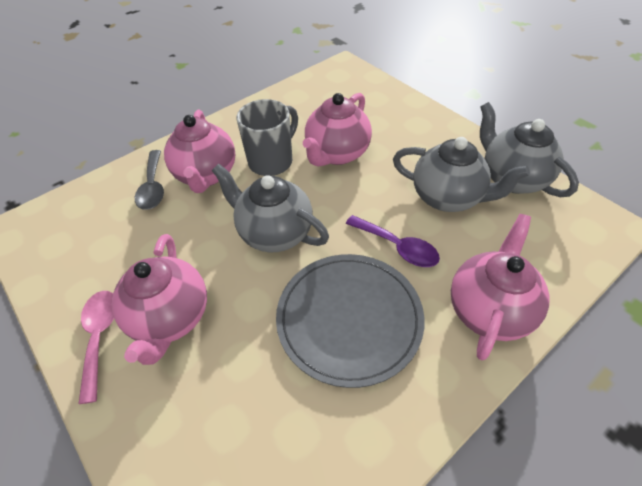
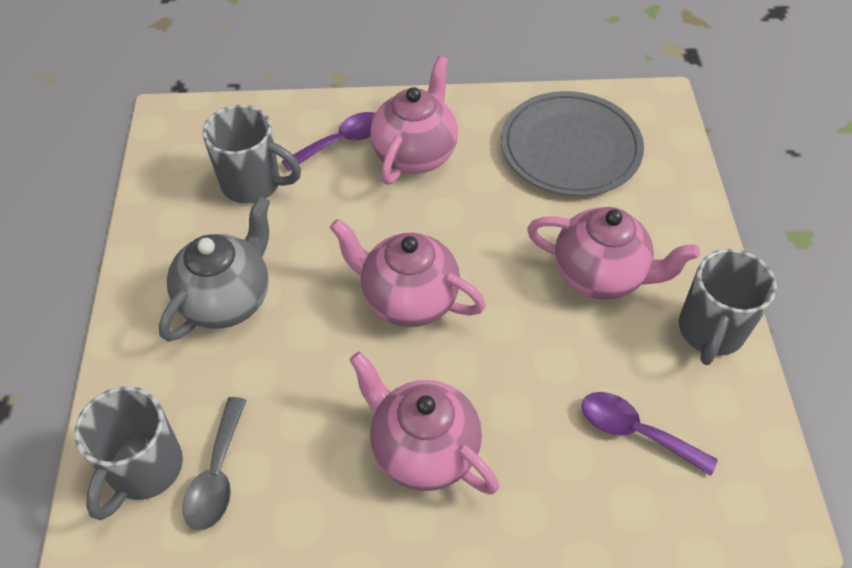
grey mug: [237,99,298,176] = 1 -> [74,386,183,520] [202,105,301,203] [679,249,777,365] = 3
grey teapot: [212,164,329,252] [393,137,530,212] [480,102,579,197] = 3 -> [159,196,270,341] = 1
pink spoon: [78,291,114,404] = 1 -> none = 0
purple spoon: [346,215,440,267] = 1 -> [282,112,375,171] [582,392,718,475] = 2

